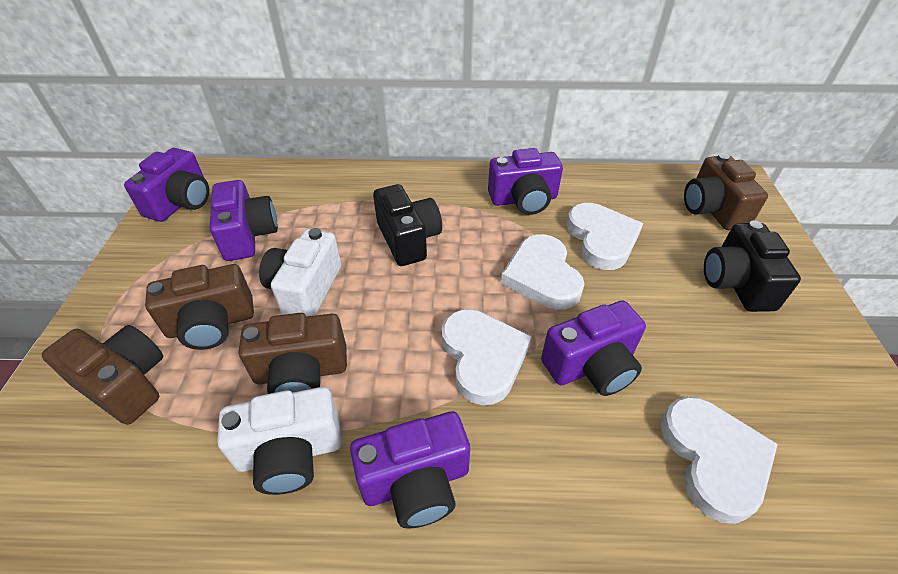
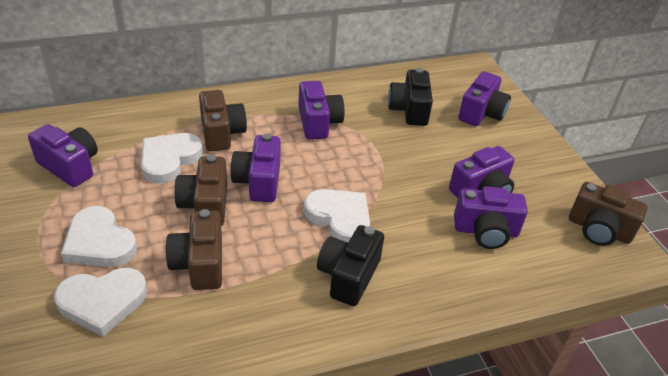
purple camera: [124,148,209,222] [210,180,278,261] [350,411,470,528] [488,148,563,215] [541,301,646,396] = 5 -> [28,124,98,187] [231,133,281,202] [298,81,345,140] [449,146,515,198] [454,186,528,249] [458,71,511,126] = 6
white camera: [217,387,342,495] [259,228,341,317] = 2 -> none = 0

